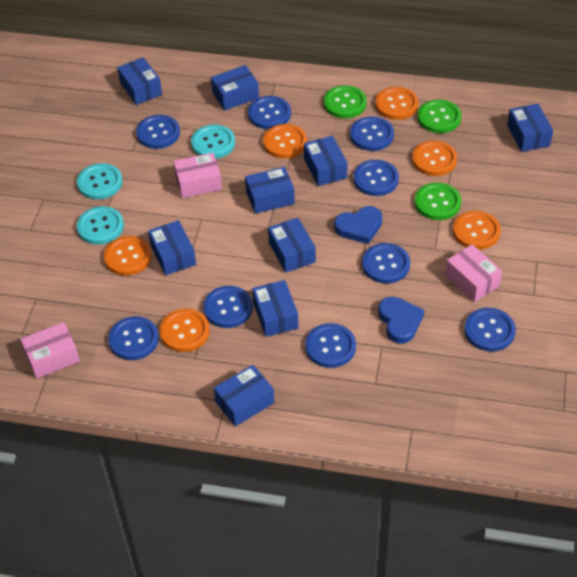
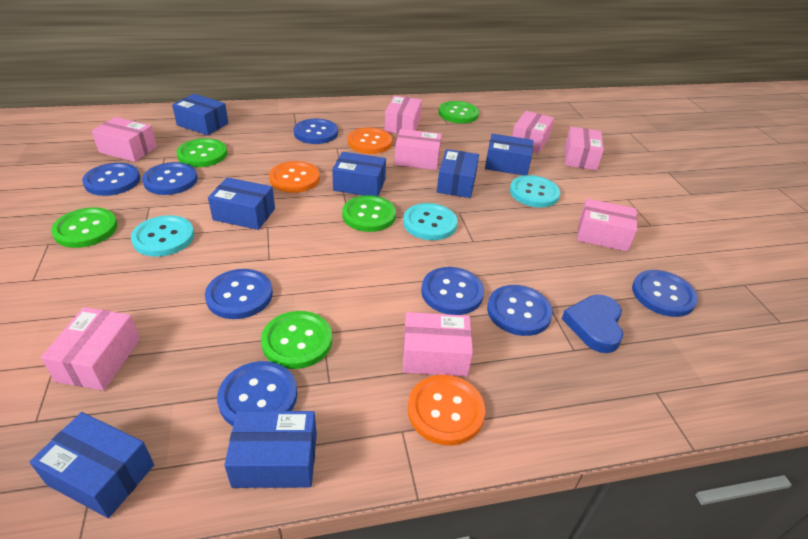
blue box: [117,57,162,105] [148,220,196,275] [211,65,259,111] [214,365,274,427] [245,167,295,214] [252,280,299,337] [268,218,316,273] [304,136,347,186] [507,104,553,152] = 9 -> [30,412,154,518] [172,94,228,135] [208,177,275,230] [224,411,317,488] [332,152,386,196] [437,149,479,198] [485,134,533,176] = 7
blue button: [108,316,159,360] [136,115,180,149] [203,286,253,328] [248,96,291,129] [305,323,356,368] [350,117,394,151] [353,160,399,196] [362,243,410,284] [464,308,516,352] = 9 -> [82,163,140,196] [142,162,198,195] [205,269,273,319] [217,361,297,426] [294,119,338,144] [421,267,484,315] [487,285,553,336] [632,270,698,317] = 8
blue heart: [334,206,382,244] [378,297,424,344] = 2 -> [562,295,623,353] = 1
green button: [324,85,367,118] [415,183,461,220] [418,99,462,133] = 3 -> [51,207,118,248] [176,138,227,167] [261,311,332,369] [342,195,396,232] [439,101,479,123] = 5
orange button: [104,236,152,276] [159,309,210,352] [263,124,307,159] [375,87,419,120] [412,140,457,176] [453,211,501,249] = 6 -> [269,161,320,193] [348,128,392,154] [408,375,485,446] = 3
pink box: [20,322,80,379] [173,153,222,198] [445,244,502,302] = 3 -> [41,307,140,390] [92,117,157,162] [384,96,422,134] [395,129,442,170] [403,312,473,376] [512,111,554,153] [565,127,604,170] [577,198,637,252] = 8

